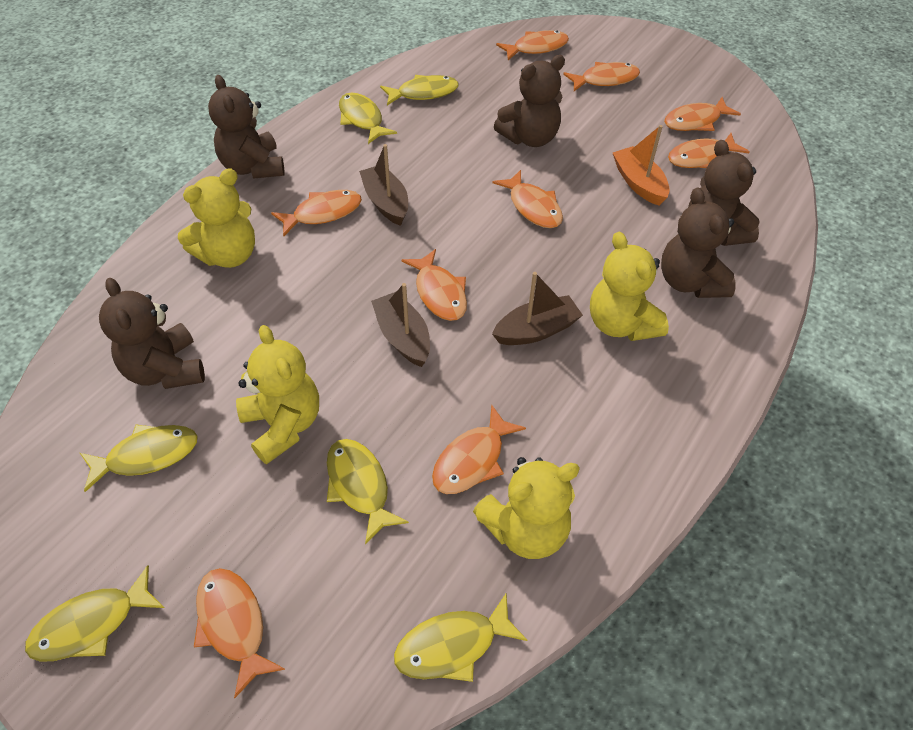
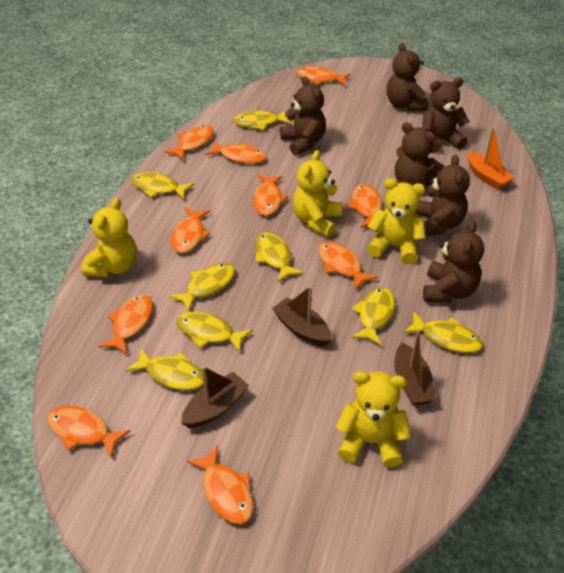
brown teddy bear: [99,278,205,389] [208,75,285,179] [494,55,565,147] [661,188,735,298] [688,140,760,246] = 5 -> [280,76,326,156] [387,43,429,111] [395,122,444,189] [416,155,470,236] [422,78,469,153] [423,221,484,303] = 6
orange fish: [194,568,285,698] [271,190,362,236] [402,249,467,321] [432,405,526,494] [493,170,563,228] [496,30,569,60] [563,62,640,91] [664,97,741,131] [668,133,750,168] = 9 -> [47,406,130,458] [99,295,153,354] [164,125,214,160] [171,207,210,253] [187,445,253,524] [206,141,266,164] [253,175,288,216] [297,66,350,85] [318,241,378,290] [347,184,382,228] = 10
yellow fish: [25,565,164,662] [80,424,198,492] [327,439,409,544] [339,93,397,144] [380,75,459,106] [394,593,527,682] = 6 -> [125,348,203,390] [131,172,194,199] [169,263,235,311] [176,312,253,352] [233,110,291,130] [255,232,304,282] [351,287,395,345] [403,312,483,353] = 8

